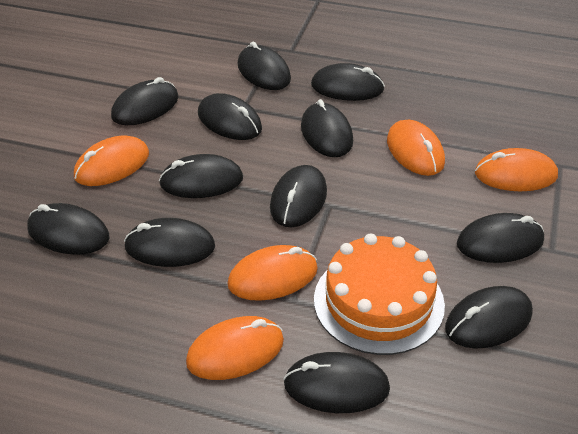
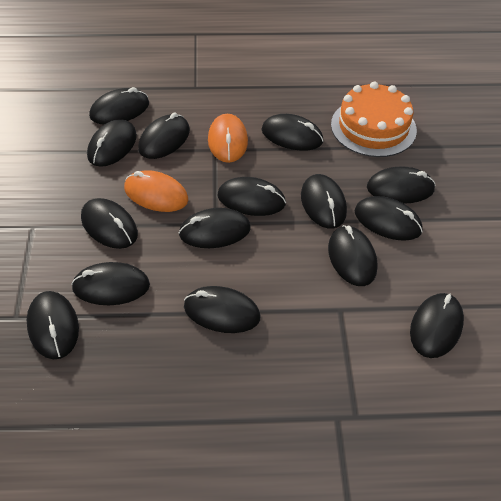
black mouse: [27,203,110,255] [111,77,178,125] [124,218,215,267] [159,154,243,198] [198,93,262,140] [237,42,291,90] [270,165,327,227] [283,352,390,413] [301,99,353,157] [311,63,385,101] [445,286,533,349] [457,213,544,263] = 12 -> [27,291,79,359] [71,262,150,305] [81,198,138,249] [87,119,137,167] [89,87,149,125] [138,112,190,159] [179,208,250,248] [184,286,261,333] [218,177,286,216] [262,114,323,151] [301,174,347,228] [328,225,378,286] [355,196,423,241] [367,166,436,204] [410,293,464,358] = 15
orange mouse: [74,136,149,186] [186,316,284,380] [227,245,318,301] [387,120,445,176] [475,148,558,191] = 5 -> [124,170,189,212] [208,114,248,163] = 2

